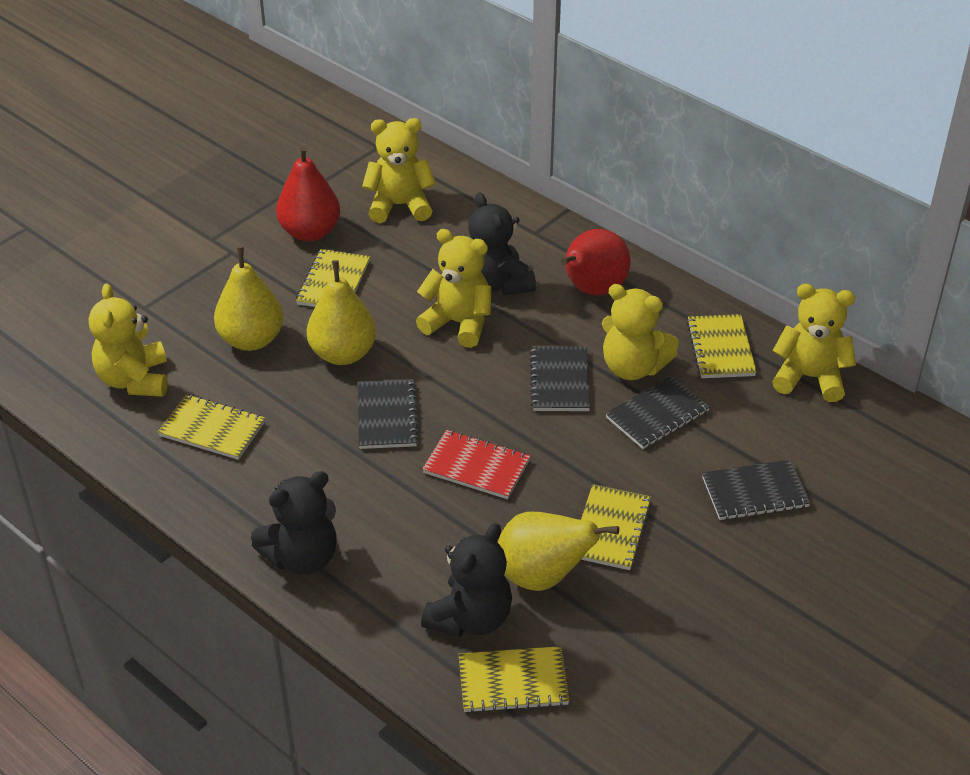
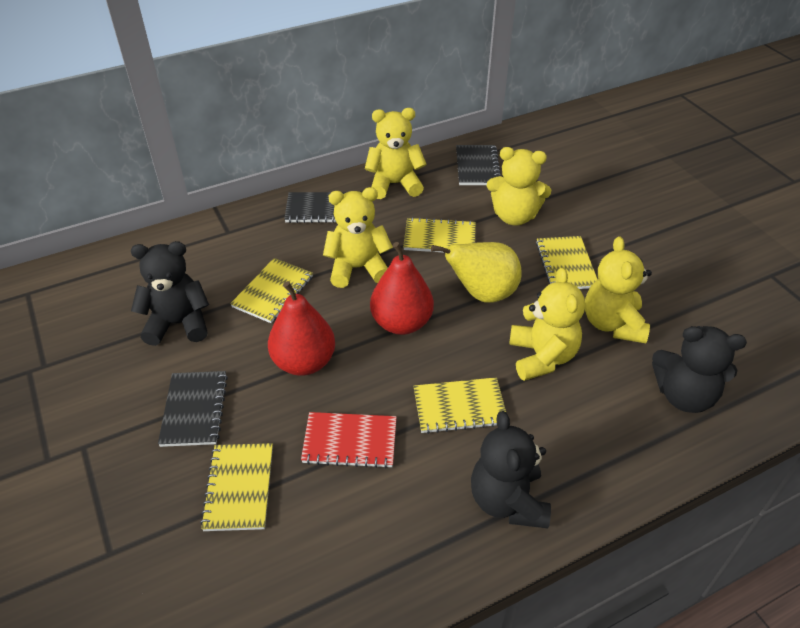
black notebook: [358,379,419,449] [530,346,590,411] [605,375,710,449] [702,460,811,520] = 4 -> [158,371,228,447] [284,192,347,223] [456,145,501,185] = 3
yellow pear: [214,246,284,351] [307,260,376,365] [498,512,619,591] = 3 -> [431,242,522,302] = 1

